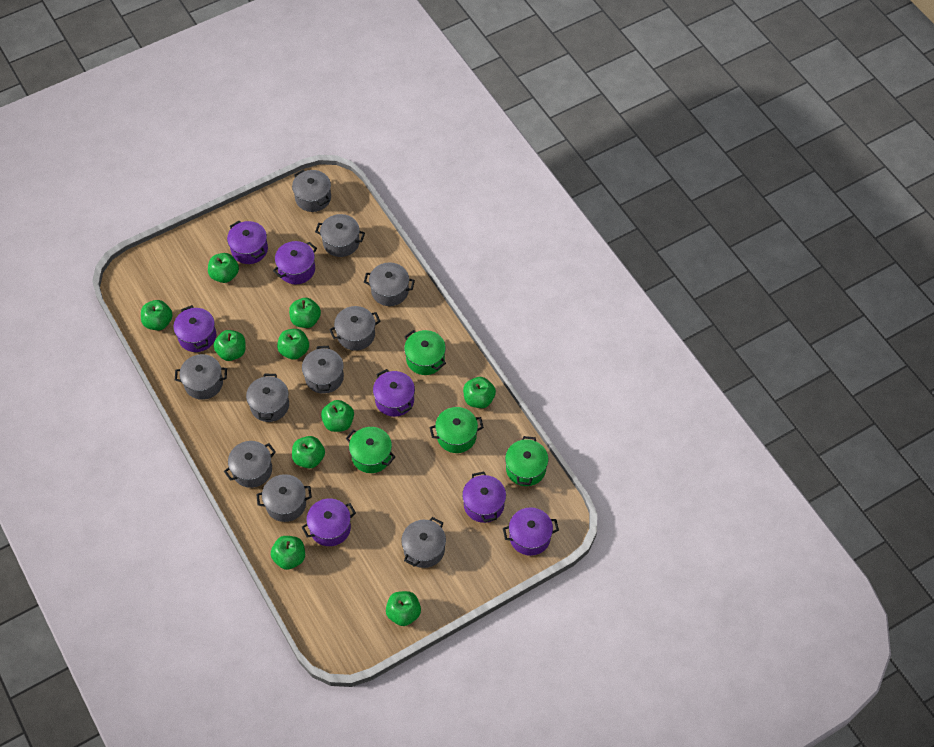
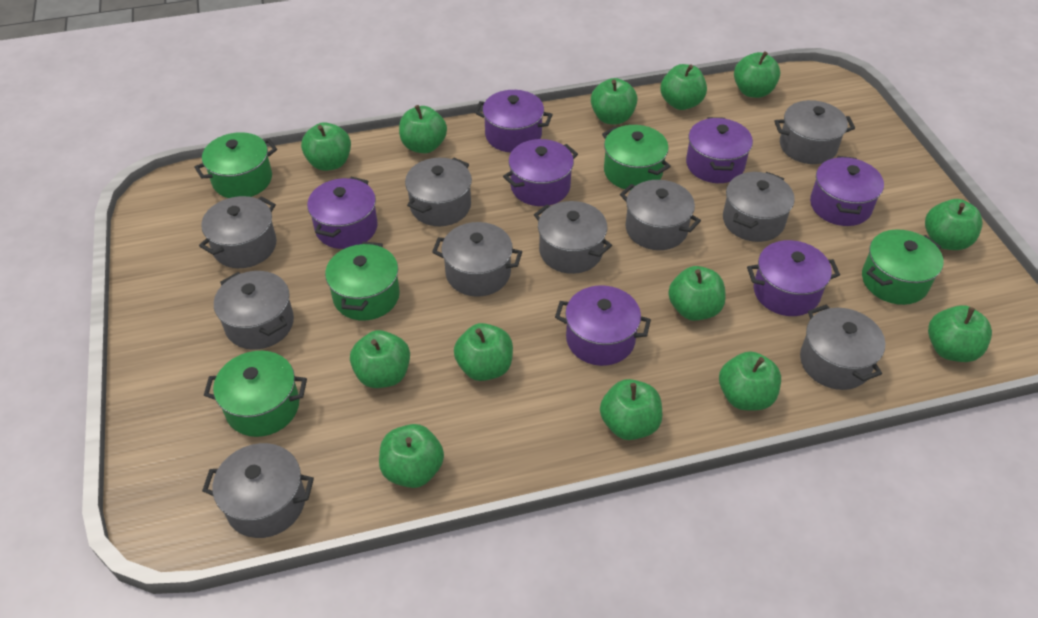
green apple: [141,300,173,330] [208,253,239,283] [214,330,246,361] [271,536,305,570] [277,329,309,360] [289,298,321,328] [292,436,325,469] [321,400,354,432] [386,591,421,626] [463,377,496,408] = 10 -> [301,122,351,171] [350,330,410,388] [379,424,444,488] [399,105,447,153] [454,323,513,381] [591,78,638,124] [600,379,662,440] [661,64,707,110] [668,266,726,321] [719,352,781,410] [734,51,780,98] [925,199,982,250] [928,305,992,362] = 13
green pot: [346,427,396,473] [404,330,446,375] [430,407,484,453] [505,436,548,486] = 4 -> [194,132,277,198] [204,351,307,437] [325,242,400,321] [602,125,671,190] [862,229,943,305] = 5

